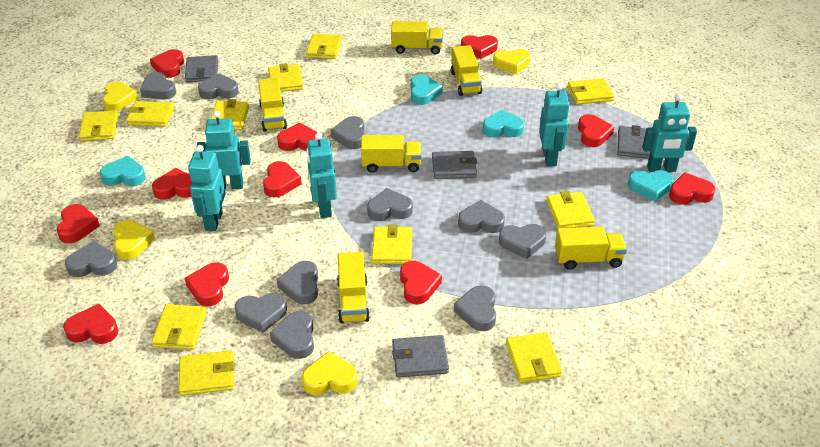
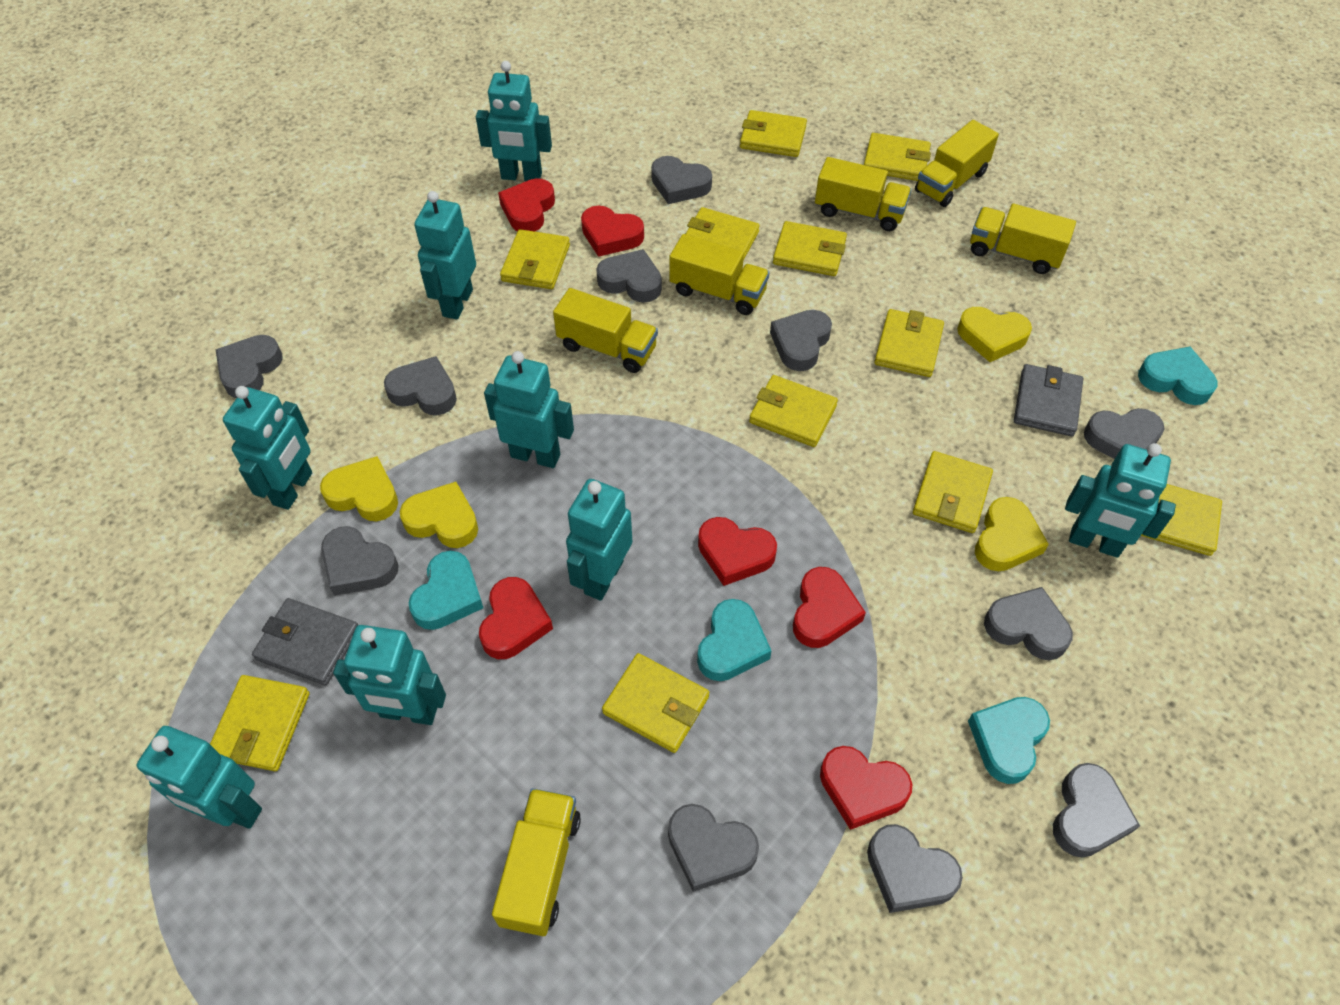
grey wallet: [185,55,218,83] [392,335,449,378] [432,151,477,179] [617,125,650,159] = 4 -> [252,598,358,686] [1014,364,1083,436] = 2
red heart: [57,204,100,243] [63,304,118,344] [150,49,184,78] [152,168,192,200] [185,262,229,306] [263,161,302,197] [277,122,318,151] [400,261,442,304] [461,35,498,59] [578,114,614,147] [669,172,715,205] = 11 -> [479,577,553,659] [498,178,555,231] [581,206,644,257] [698,517,777,586] [793,567,866,648] [820,746,912,830] = 6
turquoise robot: [188,145,226,231] [197,111,251,189] [306,132,337,218] [539,83,570,166] [643,94,697,172] = 5 -> [137,726,262,829] [223,386,312,510] [333,625,446,725] [414,191,476,320] [476,61,552,181] [484,351,574,468] [566,479,632,601] [1065,443,1176,558] = 8

